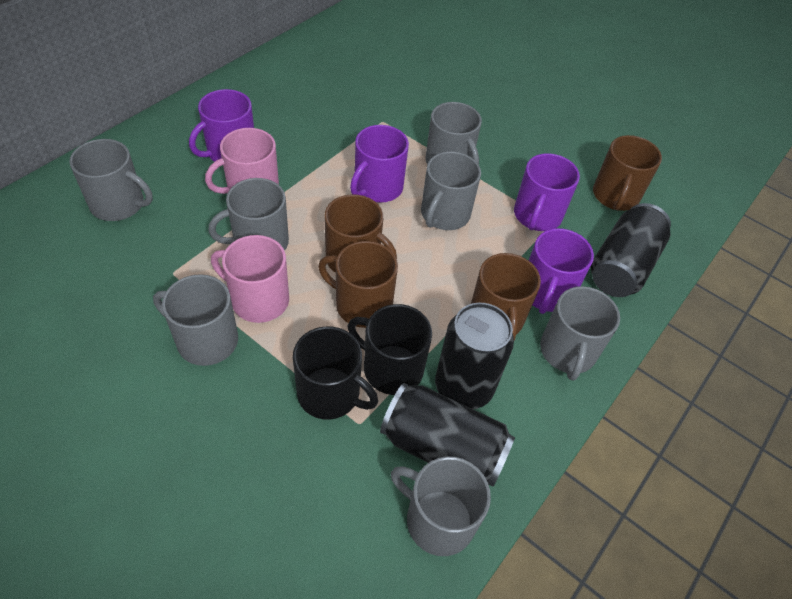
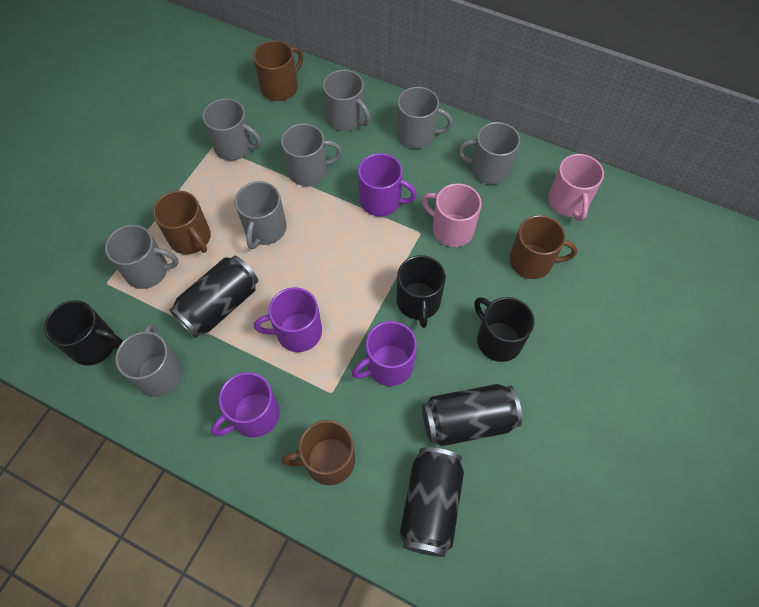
black mug: [293,326,378,420] [348,304,432,395] = 2 -> [44,300,123,366] [397,255,446,328] [474,297,534,362] = 3
grey mug: [69,139,153,221] [153,274,238,366] [208,178,289,251] [391,456,491,556] [421,151,481,230] [426,102,482,164] [540,286,620,381] = 7 -> [105,225,179,289] [115,323,183,397] [202,98,261,161] [235,181,286,249] [281,123,342,186] [323,70,371,131] [397,87,453,149] [458,122,520,185] = 8

